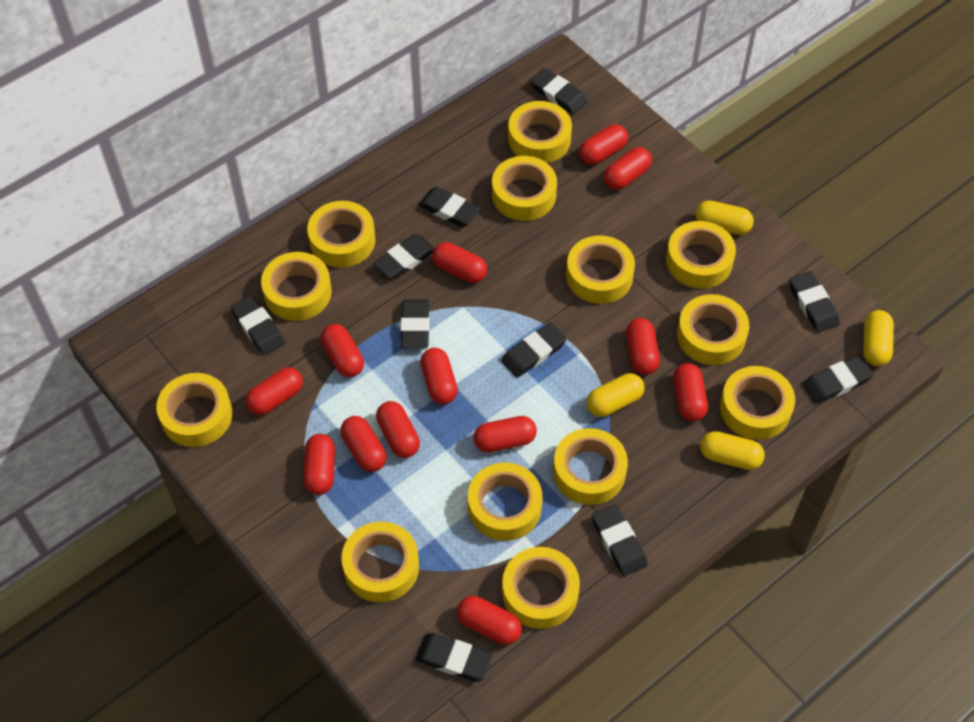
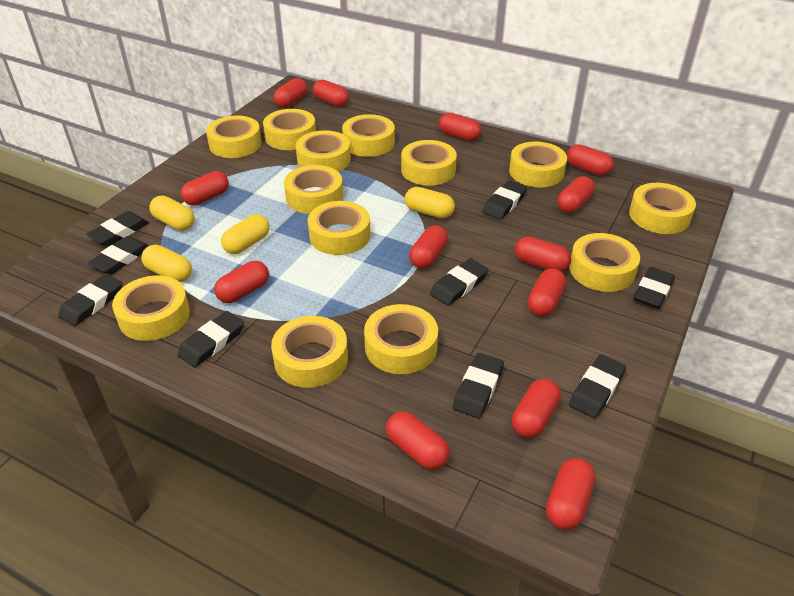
black eraser: [230,295,285,355] [374,234,434,279] [400,300,430,348] [415,633,493,681] [418,187,481,227] [501,322,567,378] [530,68,588,115] [592,504,648,576] [789,271,840,332] [803,355,874,404] = 10 -> [58,274,122,326] [86,211,149,246] [88,236,150,274] [177,311,244,367] [430,258,489,306] [453,353,504,418] [482,181,527,220] [569,355,626,418] [633,267,675,309] = 9

